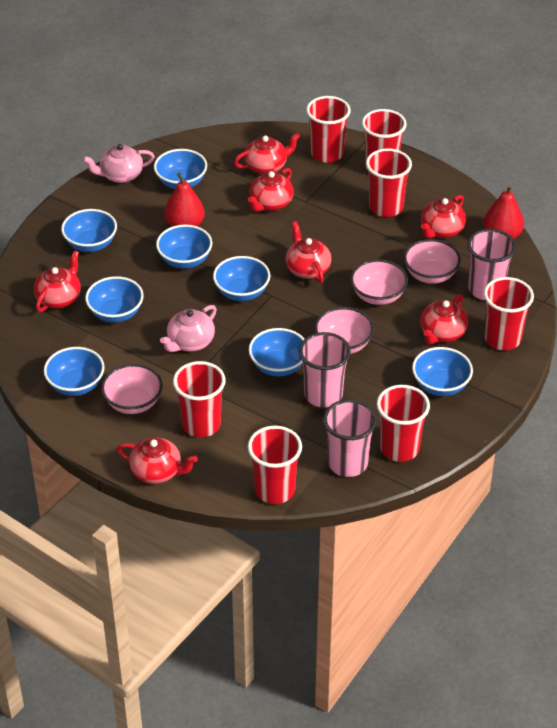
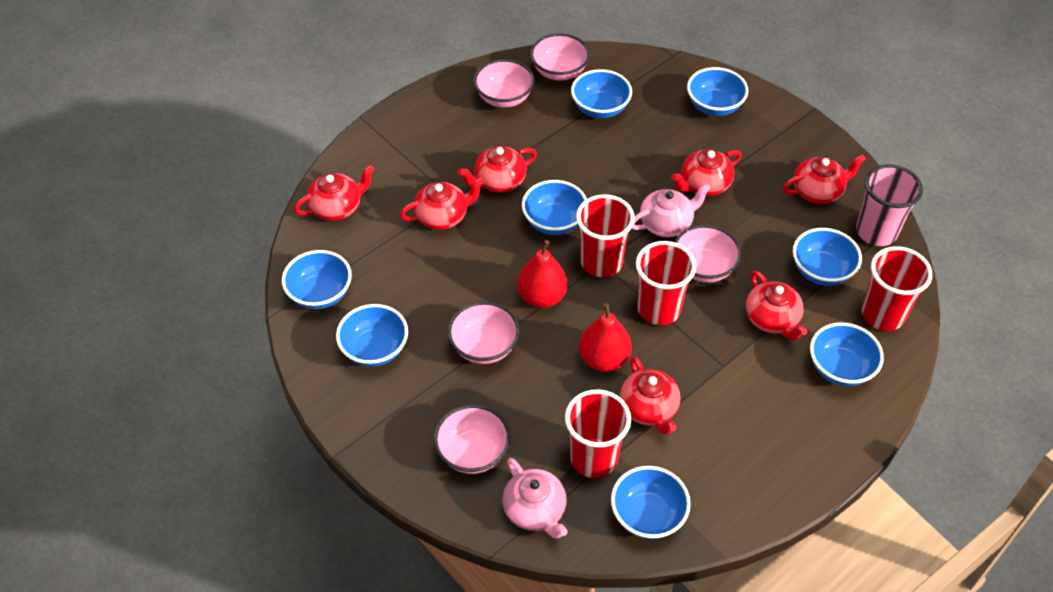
pink bowl: [101,364,163,414] [315,307,374,354] [351,259,408,305] [404,239,461,284] = 4 -> [434,405,510,474] [448,302,520,364] [474,59,535,108] [530,33,590,81] [675,225,742,283] = 5
pink cup: [299,332,351,407] [323,399,377,477] [467,229,516,300] = 3 -> [856,164,923,246] = 1
red cup: [173,361,226,437] [248,426,302,504] [306,96,351,163] [362,109,407,171] [366,148,412,217] [377,385,430,462] [484,277,534,350] = 7 -> [565,389,631,478] [576,194,635,277] [636,241,696,325] [862,246,932,331] = 4

